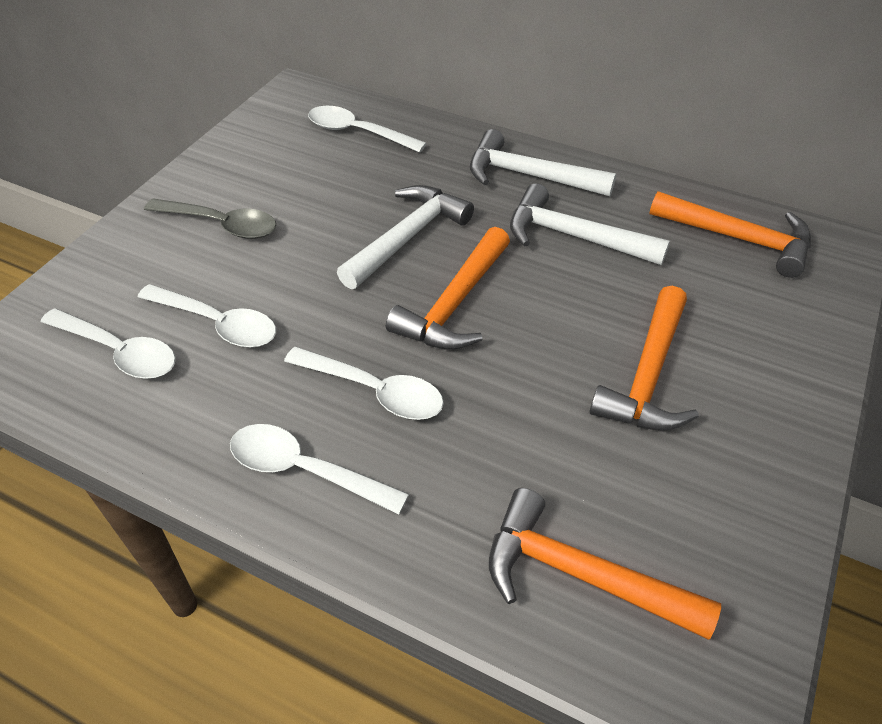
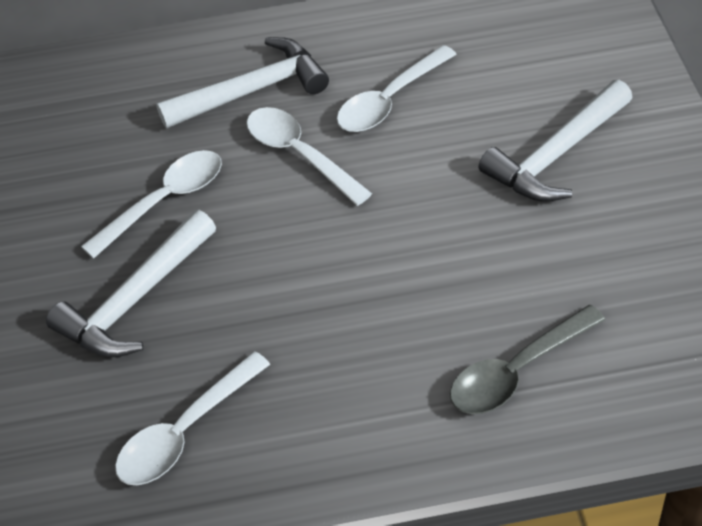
orange hammer: [386,227,510,350] [489,488,721,640] [590,286,699,431] [649,191,811,278] = 4 -> none = 0
white spoon: [41,308,176,379] [138,284,276,348] [230,424,409,515] [284,347,444,420] [308,106,427,153] = 5 -> [81,150,222,259] [115,351,271,485] [247,107,372,206] [337,45,457,132] = 4

